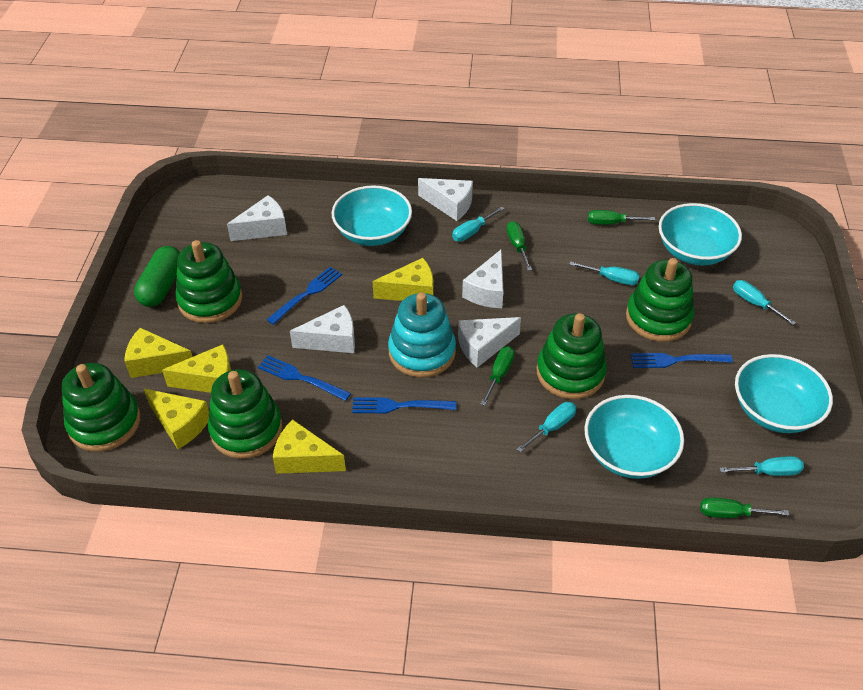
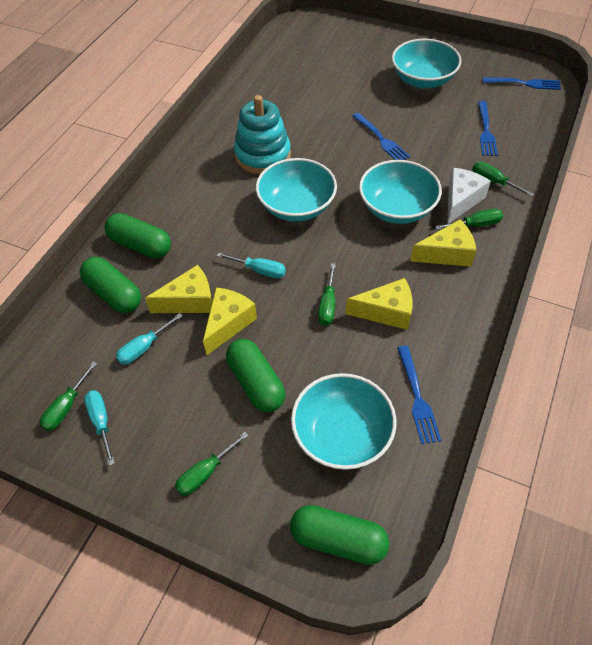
green capsule: [134,246,180,307] = 1 -> [80,257,141,313] [104,213,171,258] [226,339,286,412] [290,505,389,565] = 4
green screwdriver: [481,346,515,406] [507,221,532,271] [588,210,655,225] [700,497,789,518] = 4 -> [40,361,97,431] [175,432,249,496] [318,263,336,326] [435,209,503,230] [472,162,534,197] = 5
green stacking toy: [62,363,140,452] [175,240,242,323] [208,369,282,459] [536,313,607,399] [626,258,694,342] = 5 -> none = 0
turquoise screwdriver: [452,206,505,241] [516,402,577,452] [569,261,640,285] [719,456,804,476] [733,280,796,325] = 5 -> [84,390,115,466] [116,313,182,365] [217,253,286,278] = 3
white cheese: [227,195,287,241] [290,305,355,353] [418,178,473,221] [458,317,521,368] [462,250,504,308] = 5 -> [447,168,491,224] = 1
yellow cheese: [124,328,192,378] [144,389,209,449] [162,344,231,393] [273,420,346,474] [372,258,433,301] = 5 -> [145,265,212,313] [203,287,257,355] [346,278,412,330] [410,220,476,267] = 4

